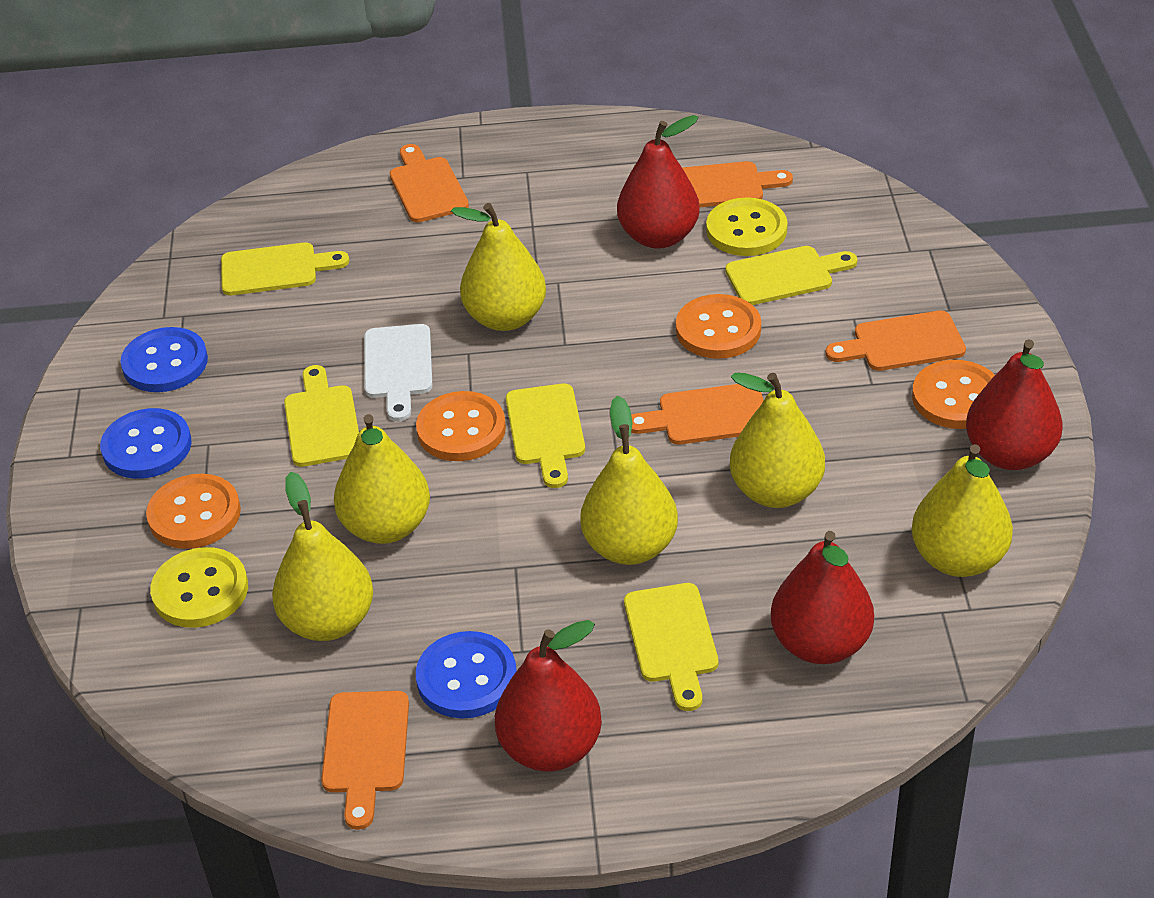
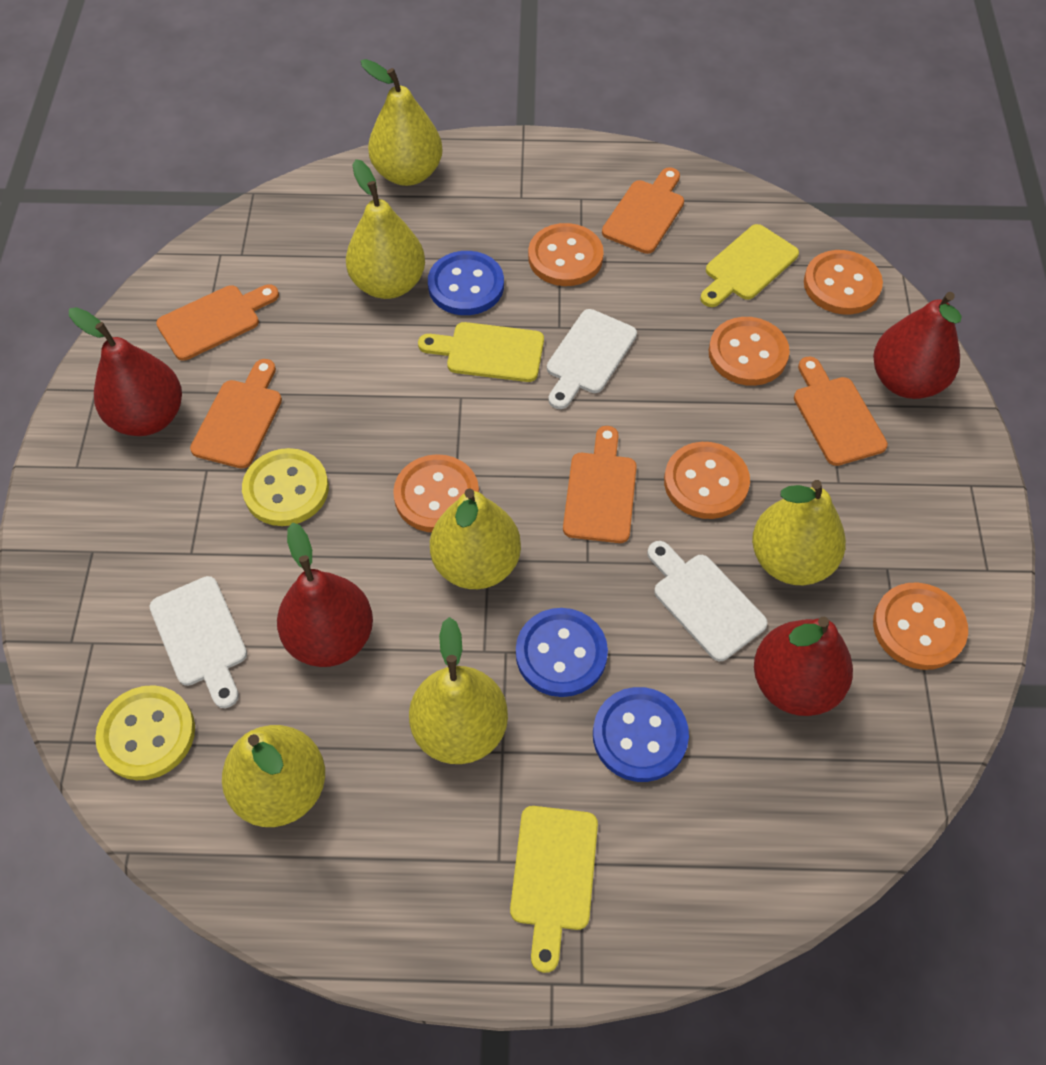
orange button: [146,474,241,549] [416,391,506,461] [676,294,761,359] [912,360,995,429] = 4 -> [393,454,479,532] [528,223,604,286] [664,442,750,519] [709,317,790,386] [804,250,883,315] [873,582,968,670] = 6
white cutting board: [364,324,432,421] = 1 -> [150,576,247,708] [547,309,637,409] [647,541,768,661] = 3
yellow cutting board: [221,242,349,295] [284,365,359,467] [506,384,585,488] [624,583,718,711] [725,246,858,305] = 5 -> [418,322,544,382] [510,806,598,973] [700,224,799,307] = 3

